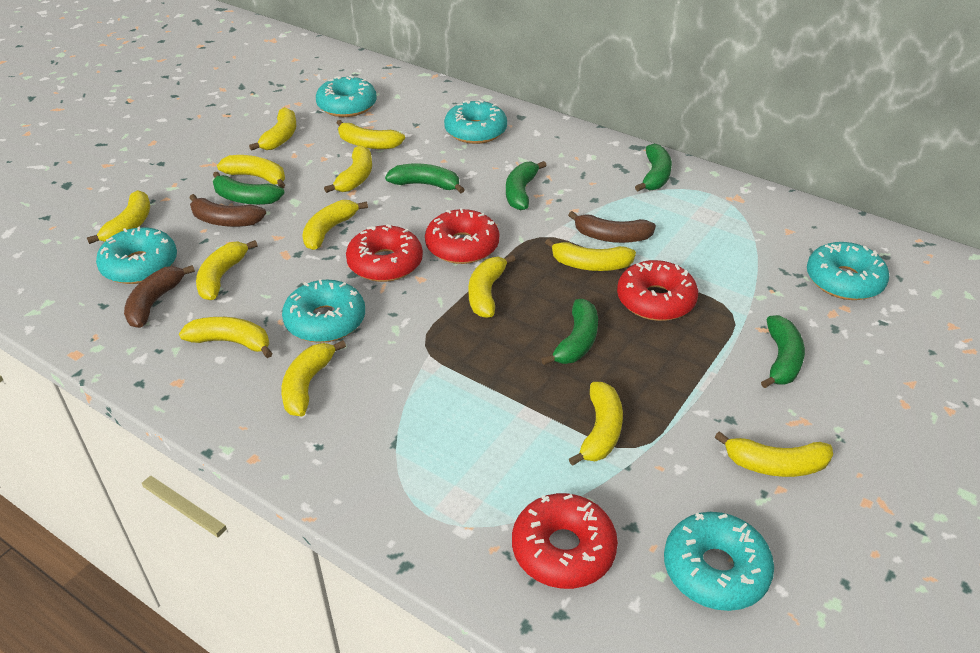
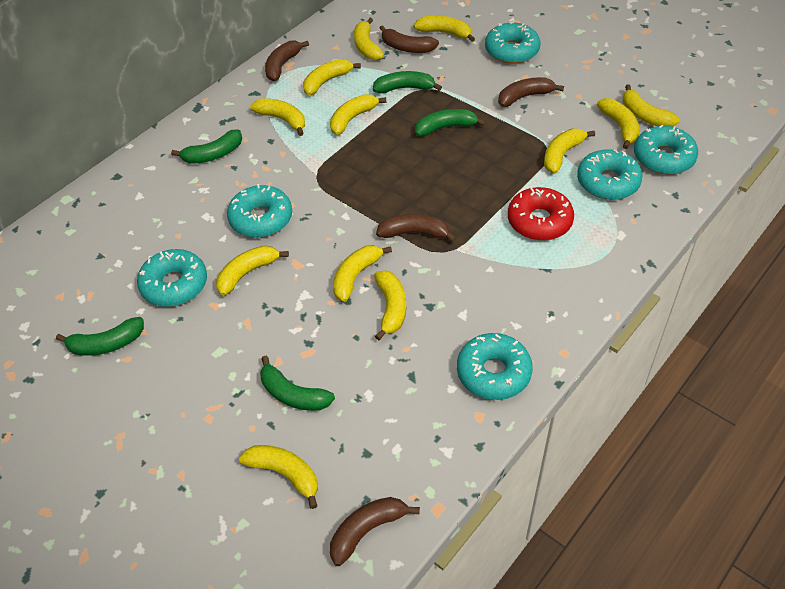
brown banana: [124,265,195,328] [189,194,266,227] [568,211,656,243] = 3 -> [265,41,309,81] [330,497,420,566] [376,214,456,242] [380,25,439,53] [498,77,564,107] = 5
green banana: [213,172,285,205] [385,163,465,193] [506,161,547,211] [541,299,598,365] [635,144,672,191] [761,315,805,388] = 6 -> [56,317,144,356] [171,129,242,164] [260,356,335,411] [373,71,442,93] [415,109,486,136] = 5
red donut: [346,224,423,282] [425,208,499,264] [512,493,618,589] [617,260,698,321] = 4 -> [508,187,574,241] = 1
yellow banana: [87,190,150,244] [179,317,273,358] [196,240,258,300] [217,155,285,188] [249,107,296,151] [281,340,346,417] [302,200,368,250] [324,145,372,193] [337,120,405,149] [468,255,516,318] [545,239,636,271] [569,382,623,466] [715,431,833,477] = 13 -> [216,246,289,296] [239,445,318,509] [250,98,305,136] [303,59,361,95] [330,94,386,135] [333,245,392,302] [354,18,384,60] [374,270,406,340] [414,15,475,42] [544,129,595,174] [597,98,639,149] [623,85,680,127] = 12

